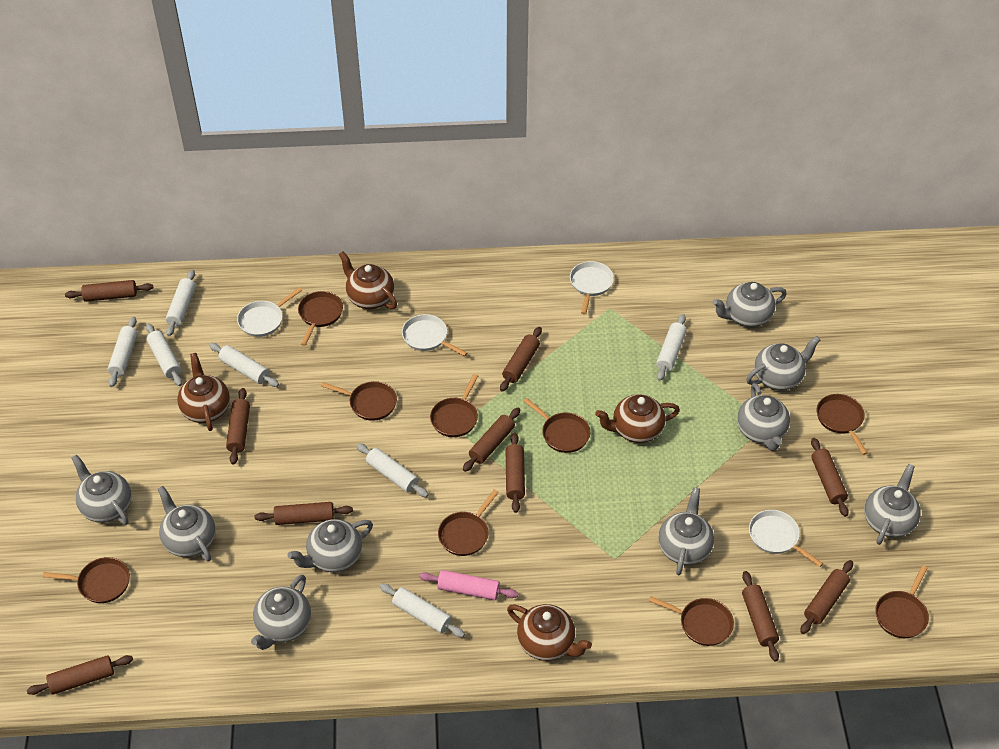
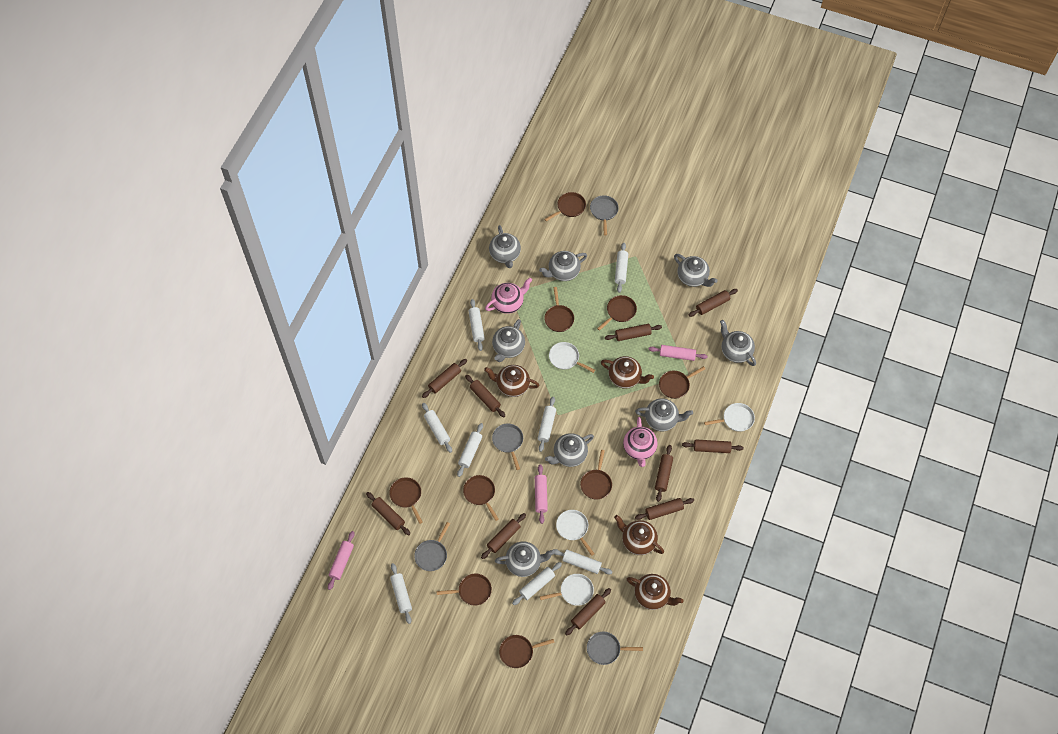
grey pan: none = 0 -> [414,522,450,571] [492,424,523,470] [587,632,643,665] [590,195,619,235] = 4
grey teapot: [71,454,131,525] [158,486,216,561] [251,574,311,650] [287,519,373,572] [658,487,714,575] [713,282,787,327] [737,383,790,451] [746,336,820,391] [864,464,921,545] = 9 -> [489,225,521,268] [492,319,525,362] [495,542,555,577] [539,251,587,281] [545,433,594,467] [635,398,693,431] [674,254,717,287] [720,320,756,366] = 8
pink rolling pin: [419,570,518,600] = 1 -> [328,531,355,590] [535,464,548,524] [648,345,707,361] = 3
pink teapot: none = 0 -> [485,278,532,314] [623,417,657,467] = 2
white rolling pin: [108,317,138,387] [146,323,182,386] [166,270,196,336] [209,343,279,387] [357,443,429,497] [380,584,465,638] [656,314,687,381] = 7 -> [390,563,412,624] [422,403,452,453] [457,423,483,477] [469,299,485,351] [512,562,562,605] [538,397,556,452] [553,549,612,574] [615,243,628,293] = 8

